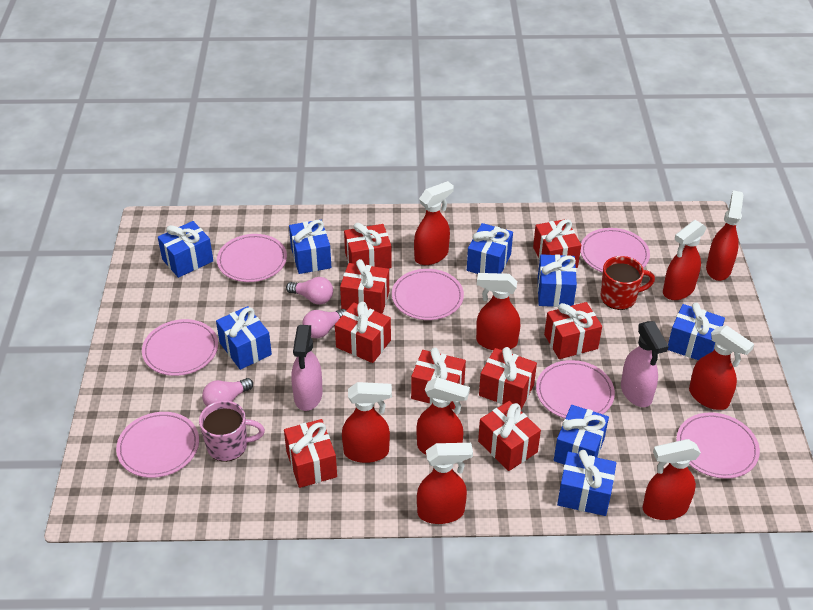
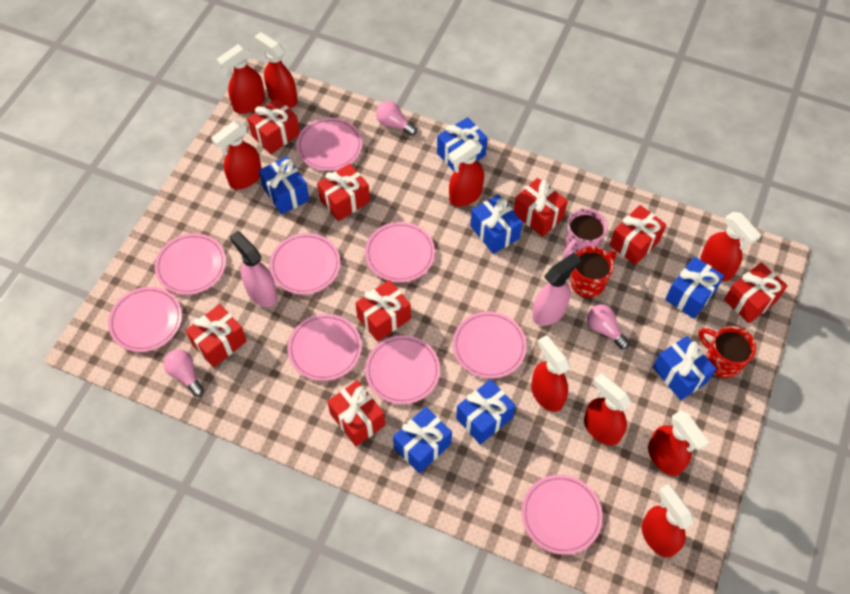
blue gift: [158,221,213,278] [216,306,272,370] [289,220,331,274] [467,223,513,274] [538,254,577,307] [554,405,609,465] [557,450,616,516] [668,303,725,360] = 8 -> [259,156,310,215] [393,407,452,474] [437,117,487,171] [456,379,516,444] [470,194,523,254] [653,336,716,400] [665,257,724,319] = 7
pink plate: [116,412,199,478] [142,319,218,376] [217,234,287,282] [392,269,464,320] [536,360,615,419] [580,228,650,273] [676,412,760,479] = 7 -> [108,287,182,352] [155,233,226,295] [270,233,340,294] [287,314,362,381] [296,118,362,171] [365,222,435,282] [365,335,440,404] [453,311,527,379] [521,475,603,555] = 9
red gift: [284,419,337,488] [335,301,391,363] [340,259,389,314] [344,223,392,269] [411,348,466,409] [478,401,541,471] [479,347,537,409] [533,219,581,268] [544,302,602,359] = 9 -> [185,304,247,368] [247,98,300,154] [317,164,370,221] [327,380,385,446] [355,280,411,342] [514,178,568,237] [609,205,666,265] [724,262,787,324] = 8
red mug: [601,256,655,310] = 1 -> [570,246,616,298] [698,326,756,378] = 2

